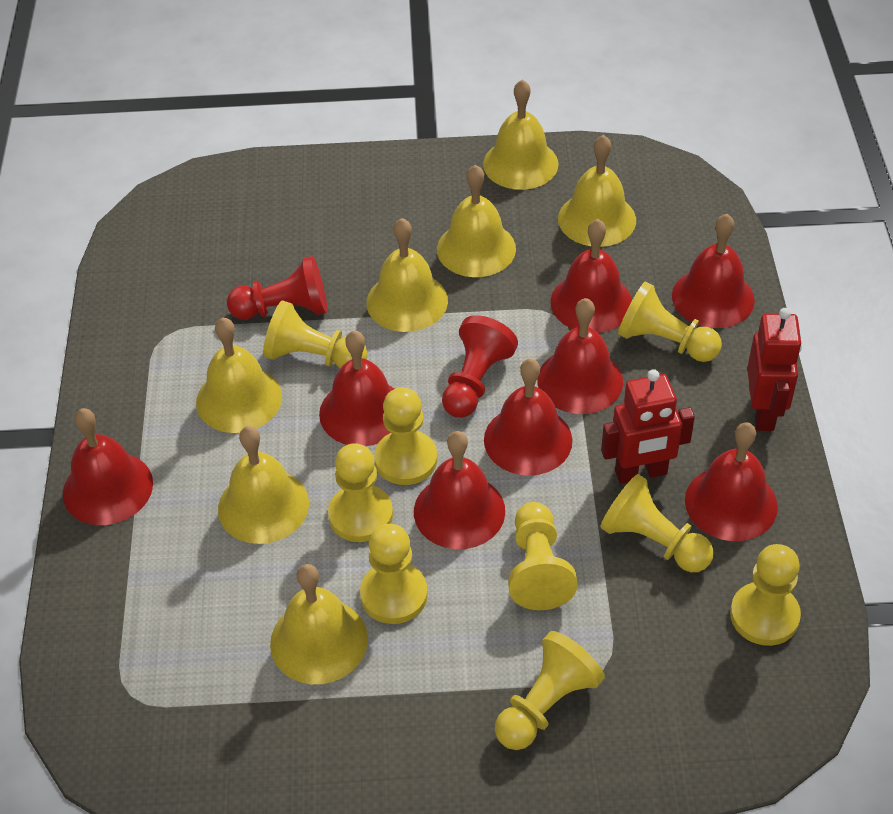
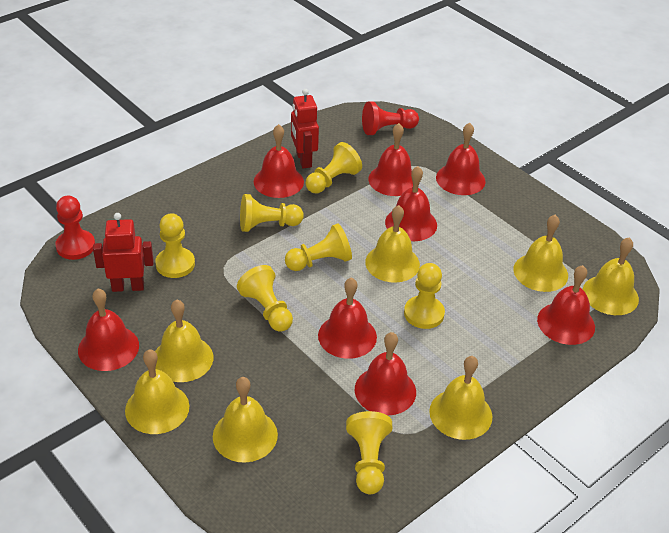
yellow pawn: [263,300,367,368] [328,443,393,542] [360,524,428,624] [374,387,437,485] [495,631,605,750] [508,502,578,610] [600,474,714,572] [618,281,722,362] [730,544,801,646] = 9 -> [155,213,195,278] [237,265,293,332] [240,194,304,232] [285,223,352,271] [305,142,362,193] [346,411,392,494] [404,263,445,329] = 7

